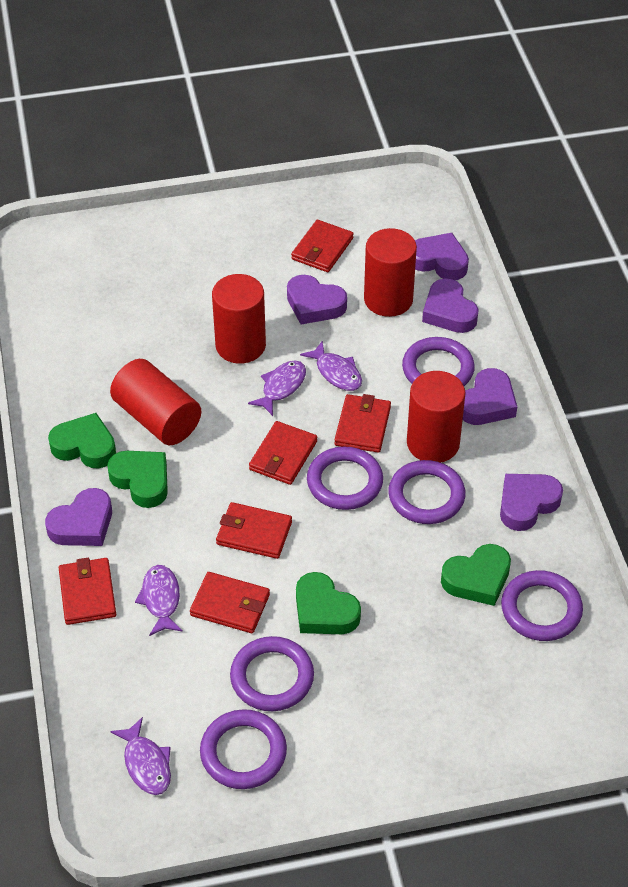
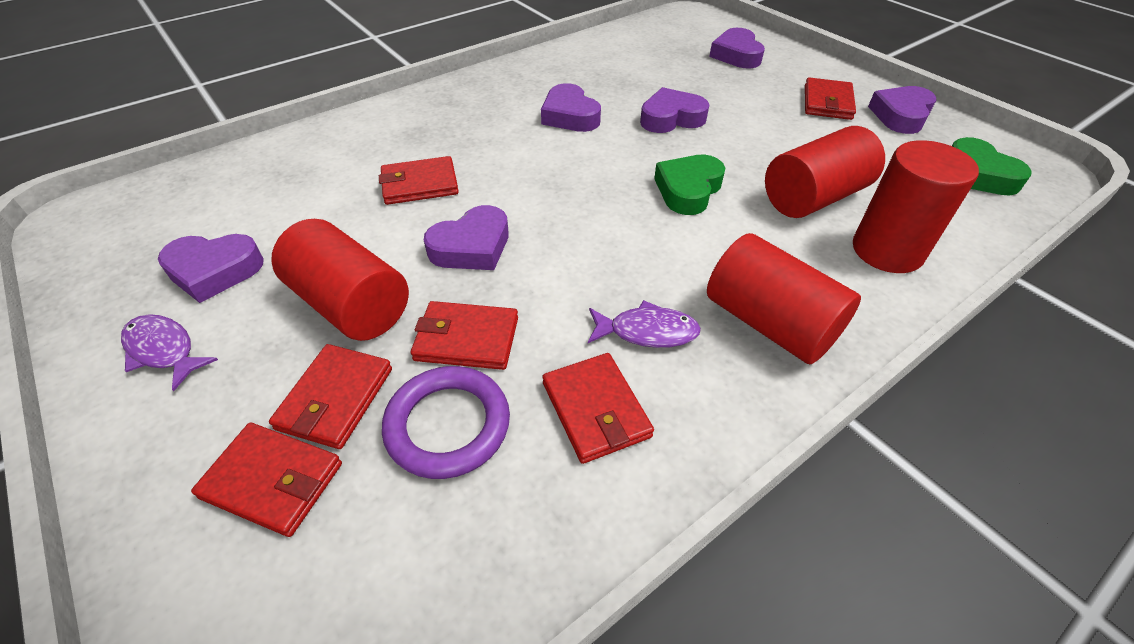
green heart: [48,413,116,469] [107,451,168,508] [296,572,361,634] [441,544,511,606] = 4 -> [654,155,726,215] [952,137,1032,195] = 2
purple fish: [110,717,171,795] [135,565,183,636] [248,361,306,416] [300,341,362,391] = 4 -> [121,314,218,391] [588,300,701,348] = 2
purple ring: [200,709,287,789] [230,636,314,711] [307,447,383,510] [388,460,465,524] [402,337,475,386] [501,570,583,641] = 6 -> [382,366,510,479] = 1

